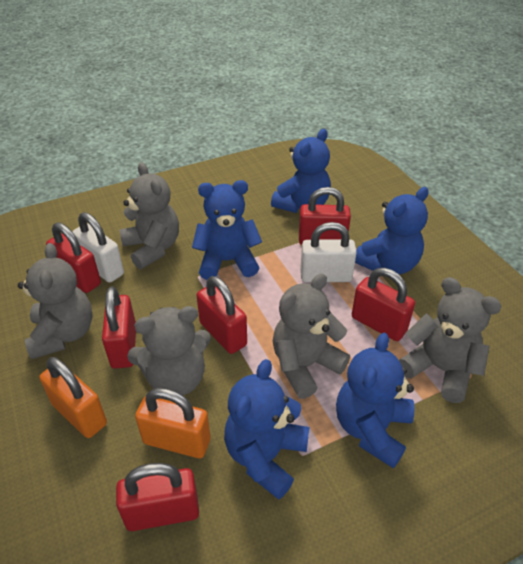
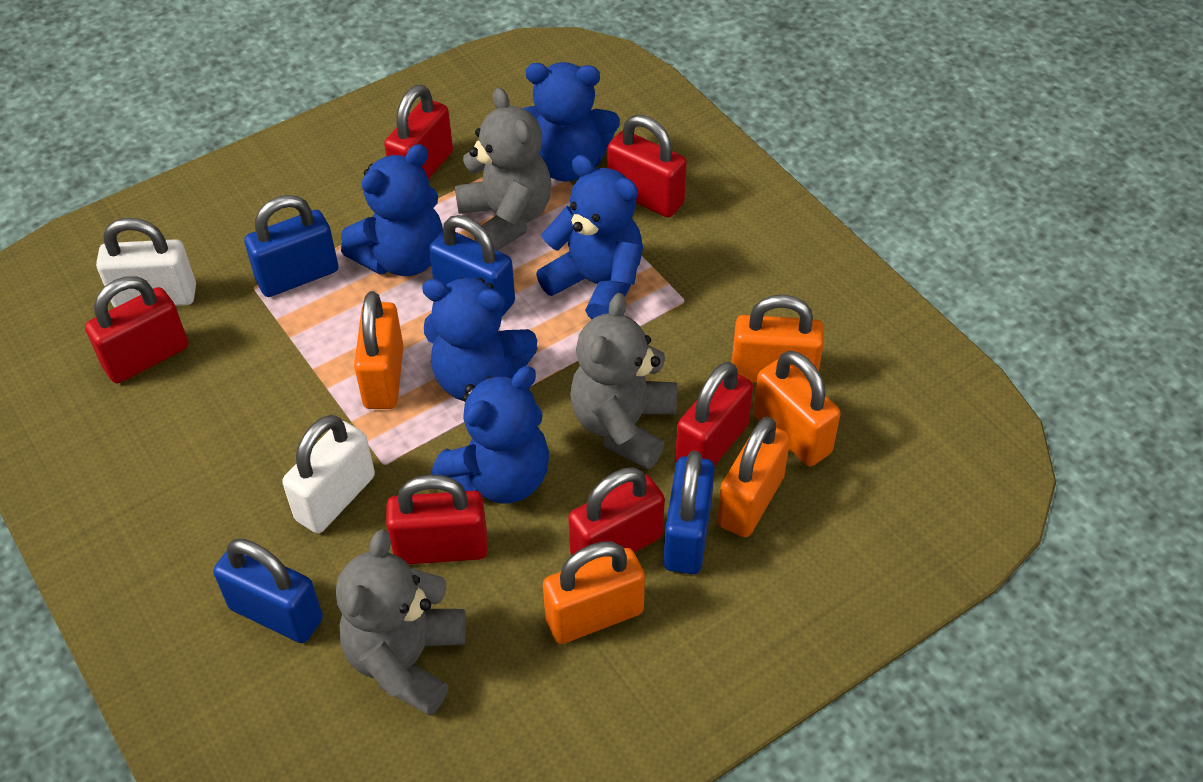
blue padlock: none = 0 -> [213,539,323,643] [244,195,338,297] [429,215,515,317] [664,451,715,574] = 4
grey teddy bear: [18,243,93,359] [120,162,179,269] [127,306,211,396] [273,274,350,399] [399,277,502,403] = 5 -> [336,529,466,716] [455,88,551,250] [570,293,677,469] = 3
orange padlock: [39,357,107,438] [135,388,210,458] = 2 -> [354,291,404,409] [543,541,645,644] [717,417,791,537] [732,295,824,383] [753,351,840,466] = 5

